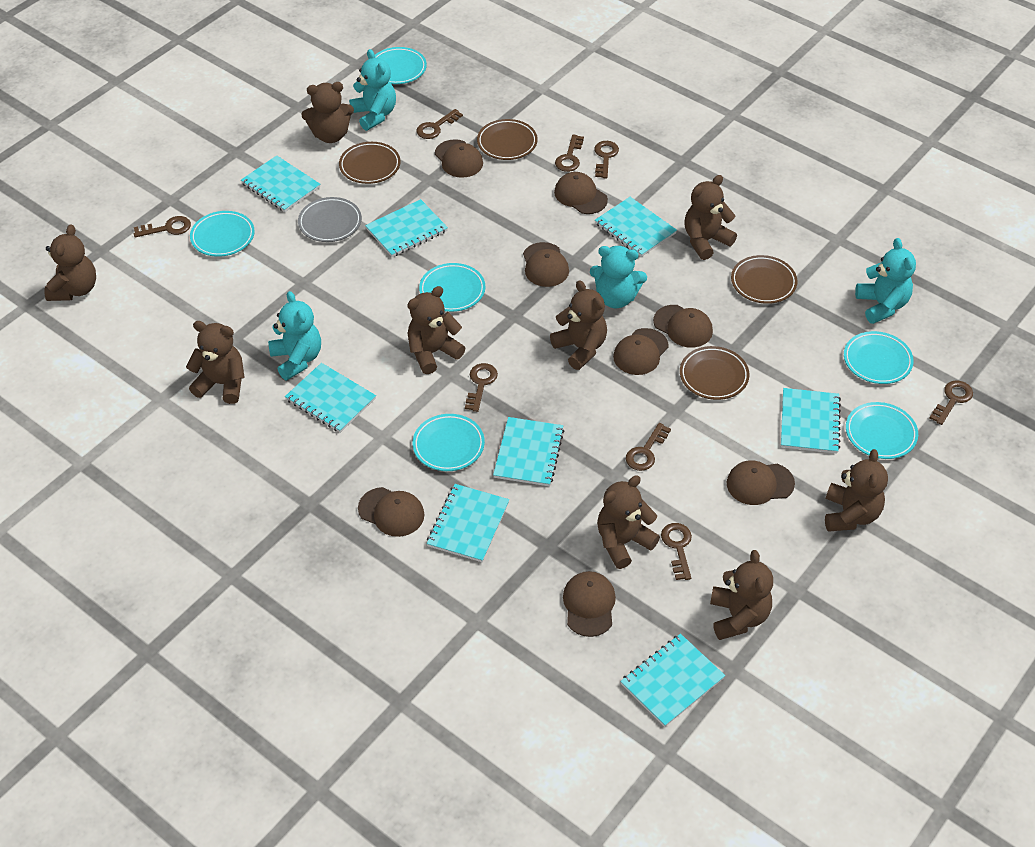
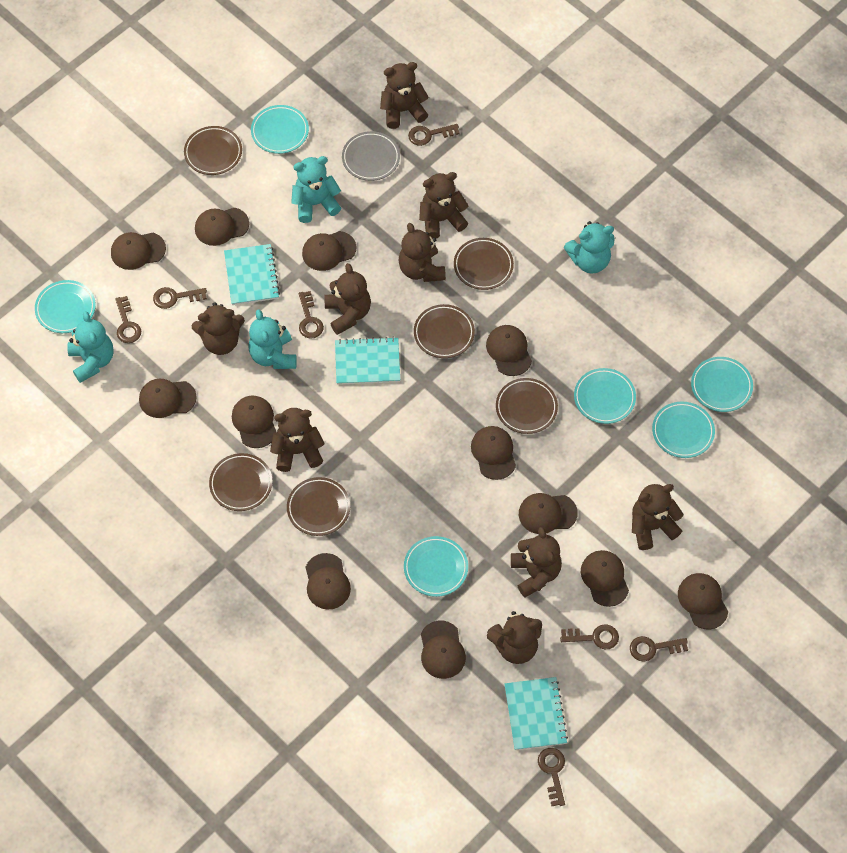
brown cap: [358,487,424,537] [435,139,483,178] [523,242,569,287] [554,172,608,214] [563,571,616,637] [613,328,669,375] [653,305,713,348] [727,460,795,505] = 8 -> [111,232,166,270] [139,379,196,418] [195,208,249,246] [232,396,277,448] [302,231,356,271] [305,553,351,610] [421,621,466,679] [471,426,516,480] [486,325,532,376] [519,493,578,534] [581,550,629,607] [678,573,728,630] = 12
brown key: [134,216,191,237] [416,109,463,139] [465,363,498,412] [555,134,584,172] [594,141,619,178] [626,423,671,471] [661,523,692,580] [930,381,973,425] = 8 -> [115,296,141,343] [153,287,207,309] [299,291,324,339] [408,124,460,146] [538,748,565,806] [560,624,619,649] [630,636,688,662] = 7
brown plate: [339,142,401,184] [477,119,538,160] [680,346,750,400] [731,255,797,304] = 4 -> [184,126,242,175] [209,453,273,511] [287,477,350,536] [414,304,475,358] [454,238,514,290] [496,378,558,434] = 6
turquoise notebook: [241,155,320,212] [285,363,376,433] [365,199,448,257] [427,484,509,562] [493,417,564,486] [595,197,677,257] [620,634,725,727] [781,388,841,454] = 8 -> [224,244,280,305] [335,337,400,385] [505,677,568,750] = 3

